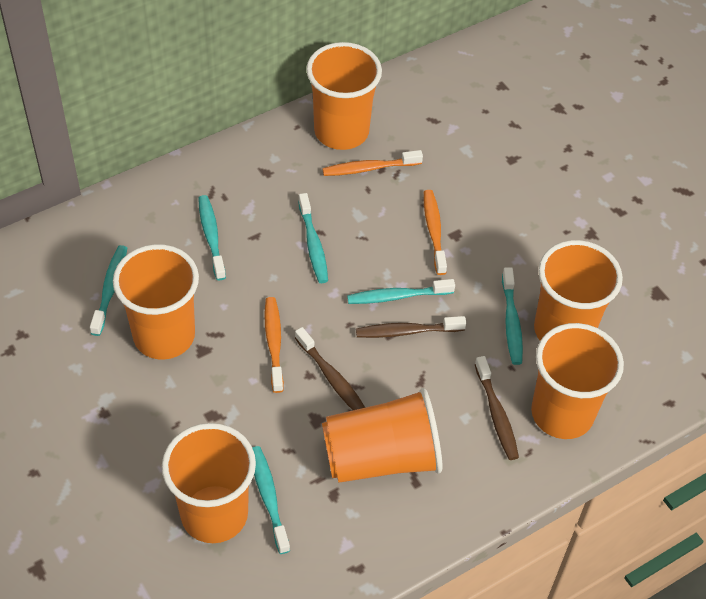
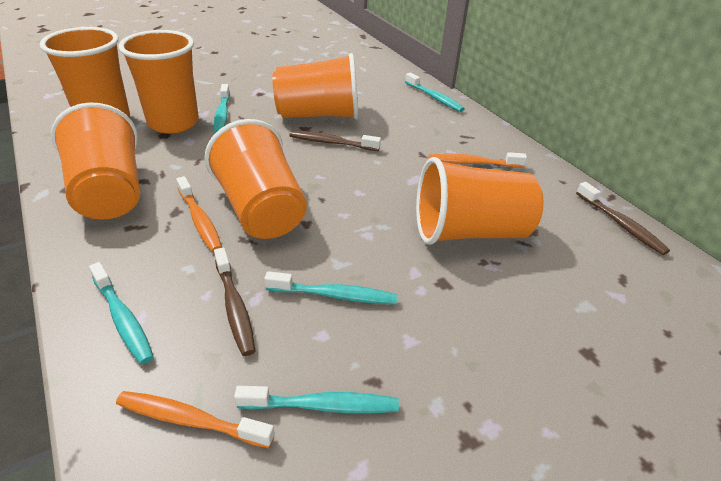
turquoise toothbrush: [90,245,127,336] [198,195,226,280] [252,446,290,554] [298,193,328,283] [347,279,455,304] [502,267,523,365] = 6 -> [89,262,154,364] [213,84,230,133] [234,386,399,413] [264,271,397,305] [405,73,465,112] = 5

